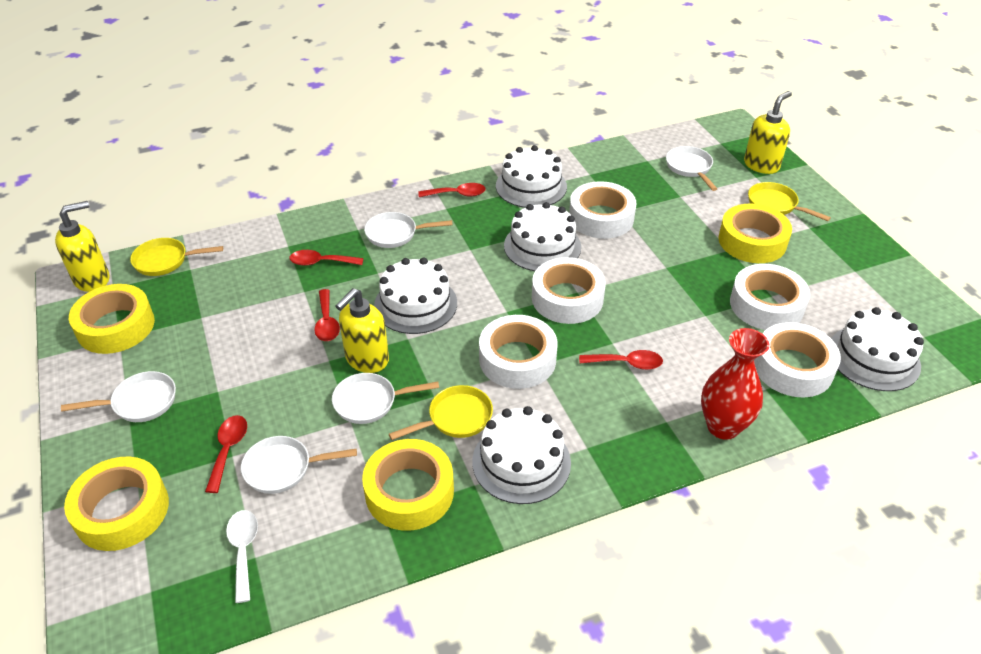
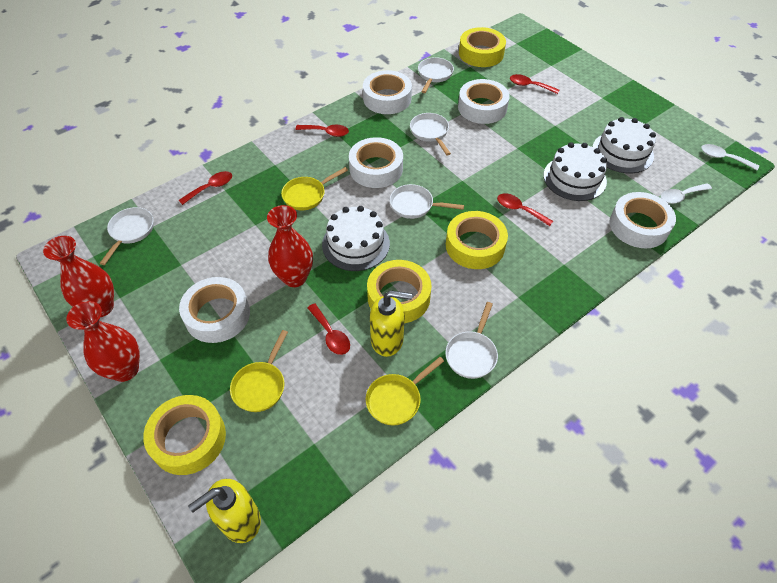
red vase: [701,328,769,440] = 1 -> [43,236,114,317] [66,301,140,382] [267,205,313,287] = 3
white cake: [374,257,457,334] [472,406,571,504] [496,145,567,208] [504,202,581,271] [831,307,924,391] = 5 -> [322,206,390,271] [543,142,607,201] [592,117,656,173] = 3
white spoon: [226,510,258,603] = 1 -> [661,183,712,204] [702,144,759,170] = 2
yellow soap dispenser: [55,201,110,292] [335,288,389,373] [744,91,792,174] = 3 -> [188,479,261,543] [370,290,413,357] = 2

